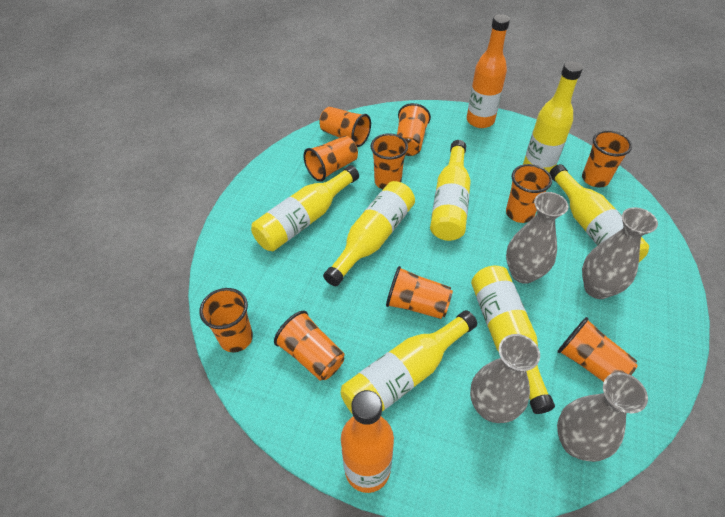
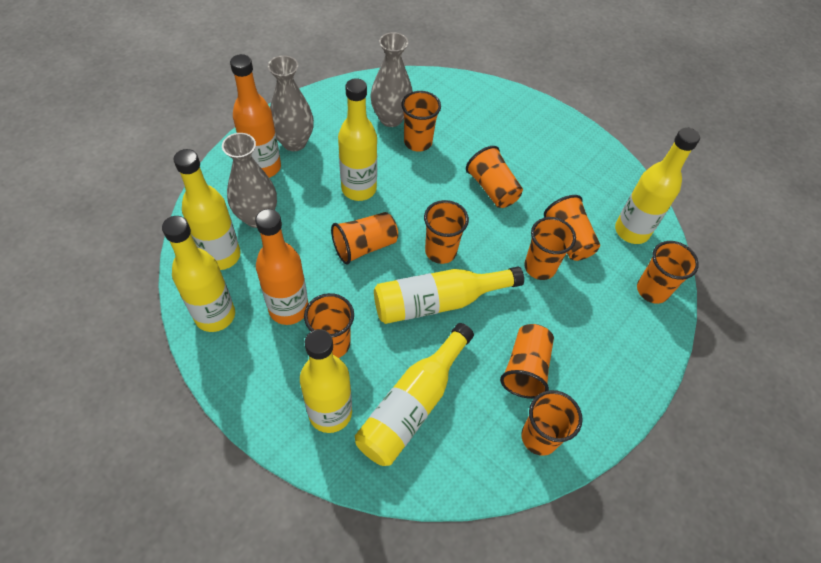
grey vase: [470,334,540,423] [506,192,568,284] [557,372,648,462] [582,207,658,299] = 4 -> [222,133,277,228] [268,55,314,151] [371,32,413,127] = 3

